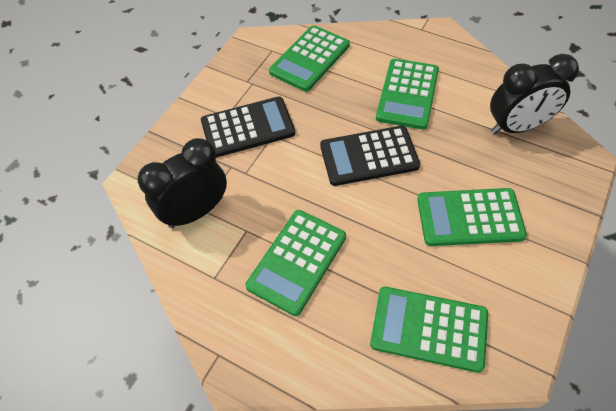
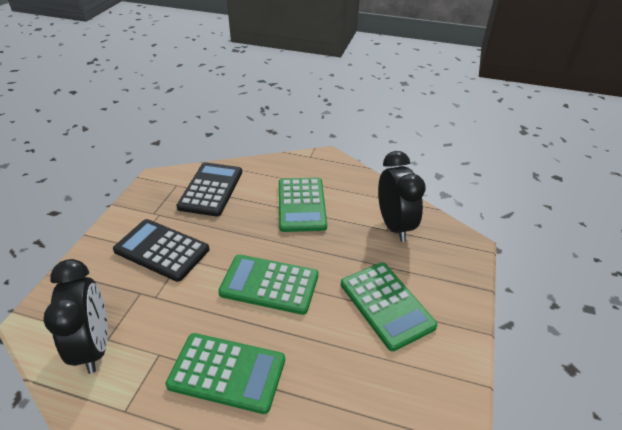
green calculator: [245,210,346,316] [269,25,350,92] [370,287,488,373] [376,59,439,130] [417,188,527,246] = 5 -> [165,333,285,414] [218,255,318,315] [279,178,327,232] [341,262,437,351] = 4

